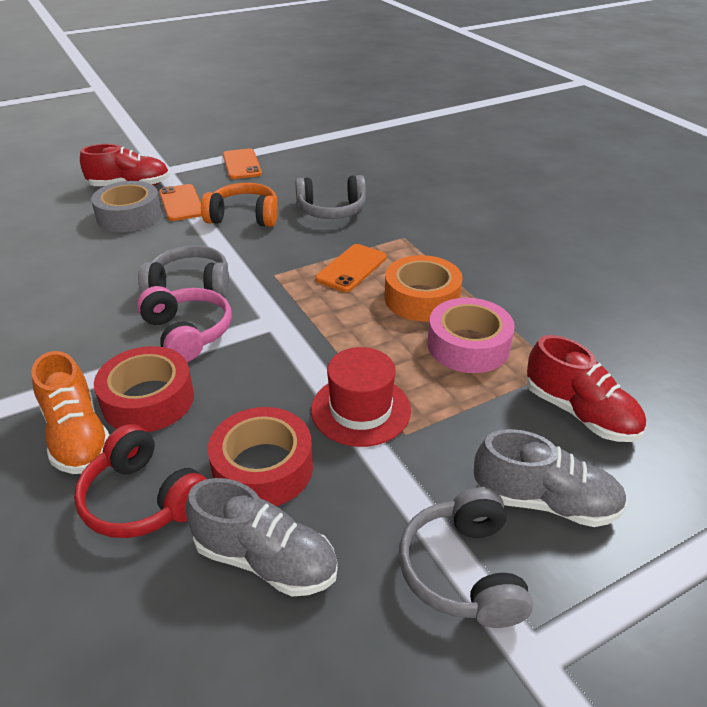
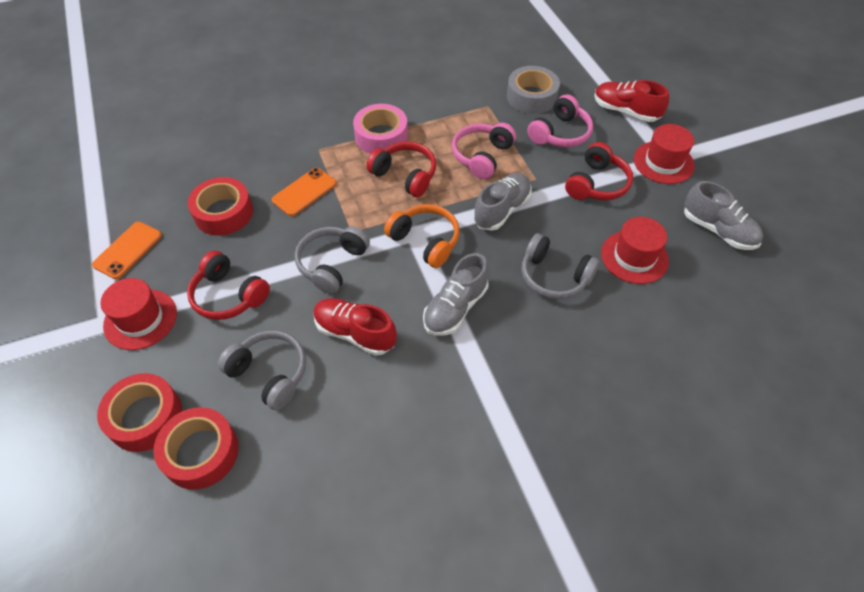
grey shoe: [186,478,338,596] [474,429,627,527] = 2 -> [423,253,489,336] [473,173,532,231] [684,181,763,250] = 3
orange phone: [159,184,202,221] [223,148,262,179] [315,244,387,292] = 3 -> [92,222,162,279] [272,168,336,216] = 2
orange shoe: [31,351,109,474] = 1 -> none = 0
orange tape: [385,255,463,321] = 1 -> none = 0
pink headphones: [137,286,232,362] = 1 -> [452,123,516,179] [527,94,593,147] = 2
red hat: [311,347,411,447] = 1 -> [100,278,177,350] [601,217,669,284] [634,124,695,184] = 3
red headphones: [74,424,207,538] = 1 -> [187,250,270,320] [366,141,436,197] [565,142,633,200] = 3
red tape: [94,346,194,432] [208,407,313,506] = 2 -> [97,373,182,452] [154,407,239,490] [188,177,253,236] = 3

